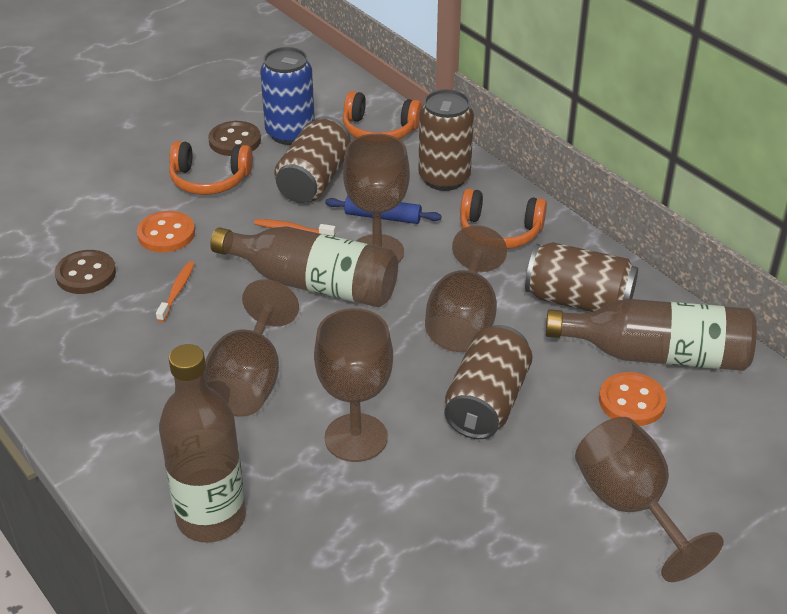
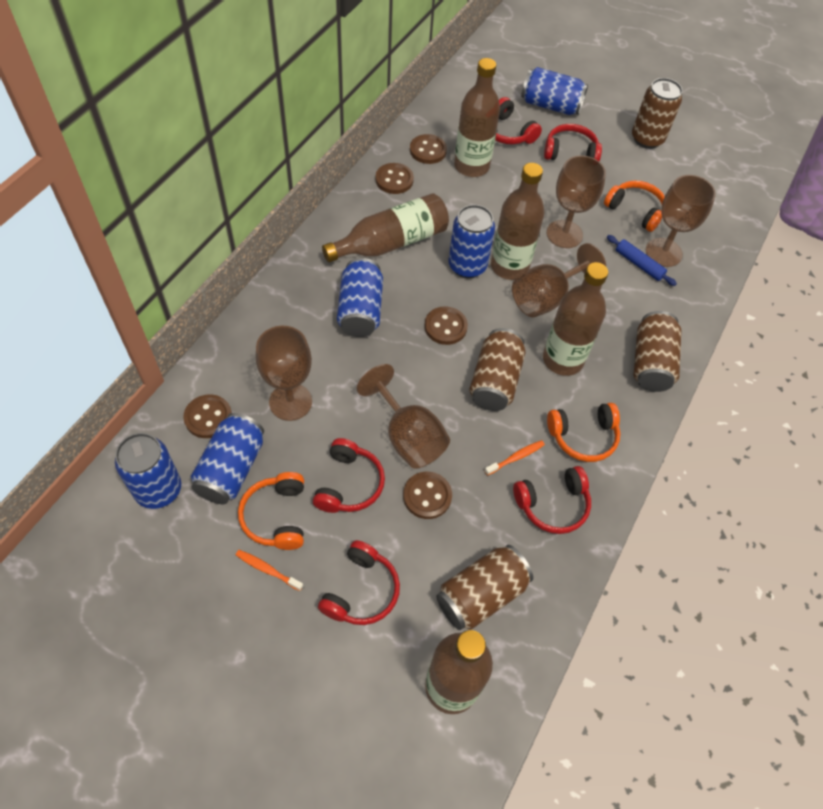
blue can: [260,47,315,145] = 1 -> [115,433,181,509] [191,413,264,504] [337,258,383,337] [448,205,495,278] [521,67,588,115] = 5
brown bottle: [159,344,246,542] [210,226,398,307] [546,299,757,371] = 3 -> [322,193,449,262] [425,630,493,714] [454,58,500,177] [491,163,544,280] [543,262,608,376] = 5
brown button: [55,250,116,294] [208,121,261,156] = 2 -> [183,394,232,438] [375,163,414,194] [403,472,452,519] [410,134,447,164] [424,306,468,345] = 5
orange button: [137,211,195,252] [599,372,667,426] = 2 -> none = 0
red headphones: none = 0 -> [313,438,385,513] [318,540,400,625] [495,97,542,144] [513,466,591,534] [544,124,602,162] = 5

